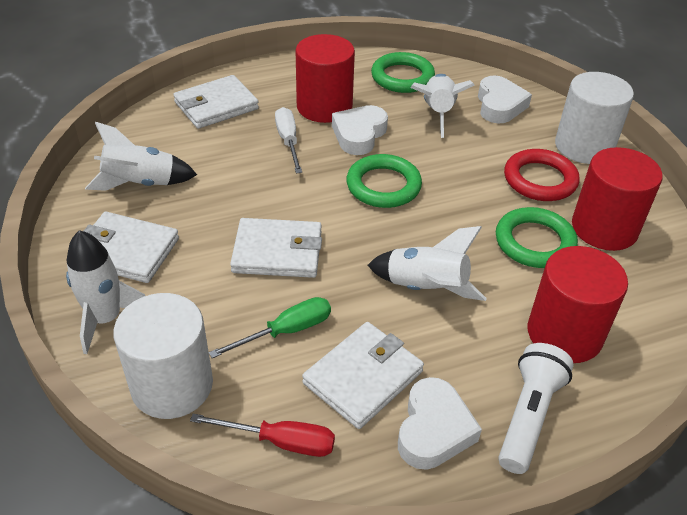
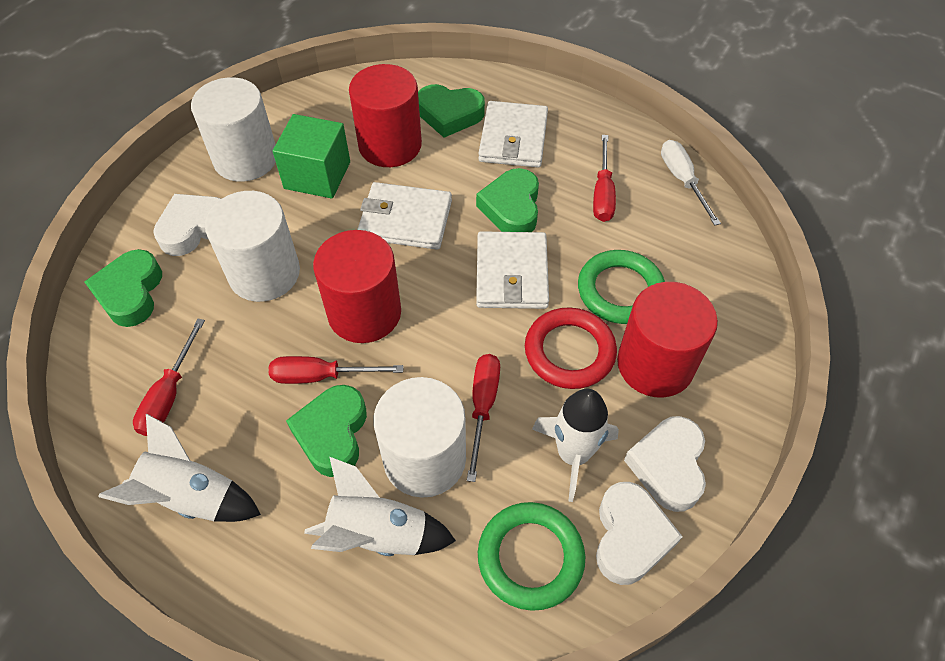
green cube: none = 0 -> [273,114,350,199] = 1
green heart: none = 0 -> [84,249,162,327] [286,385,367,477] [418,84,485,138] [476,168,539,232] = 4
green ring: [346,154,422,208] [371,52,435,93] [496,207,578,268] = 3 -> [478,502,585,611] [578,250,665,324] = 2
green screwdriver: [209,297,331,358] = 1 -> none = 0
red screwdriver: [190,414,335,457] = 1 -> [133,319,205,436] [269,356,404,384] [467,354,500,482] [593,135,616,222] = 4
white cylinder: [113,293,213,419] [555,72,634,164] = 2 -> [191,77,276,182] [205,191,300,302] [373,377,466,498] = 3
white flashlight: [498,343,574,474] = 1 -> none = 0
white rocket: [66,230,145,354] [85,122,197,191] [368,226,487,301] [411,74,475,138] = 4 -> [98,414,261,522] [304,457,456,556] [532,389,619,502] = 3
white wallet: [84,212,179,283] [173,75,259,129] [230,218,322,278] [302,322,424,429] = 4 -> [357,182,452,250] [476,231,549,309] [478,101,548,168] = 3

